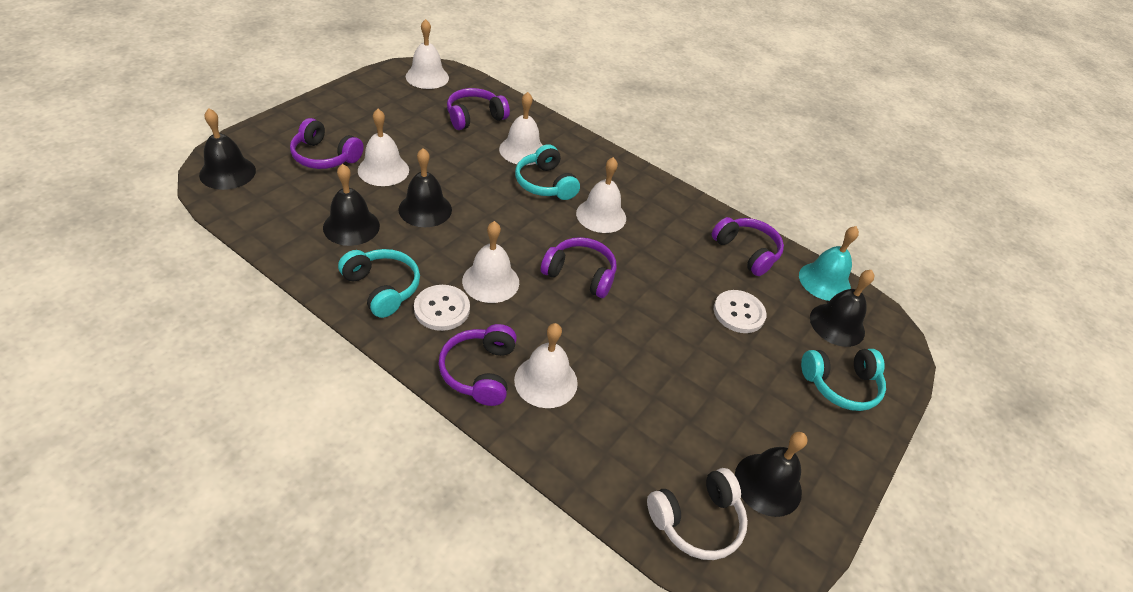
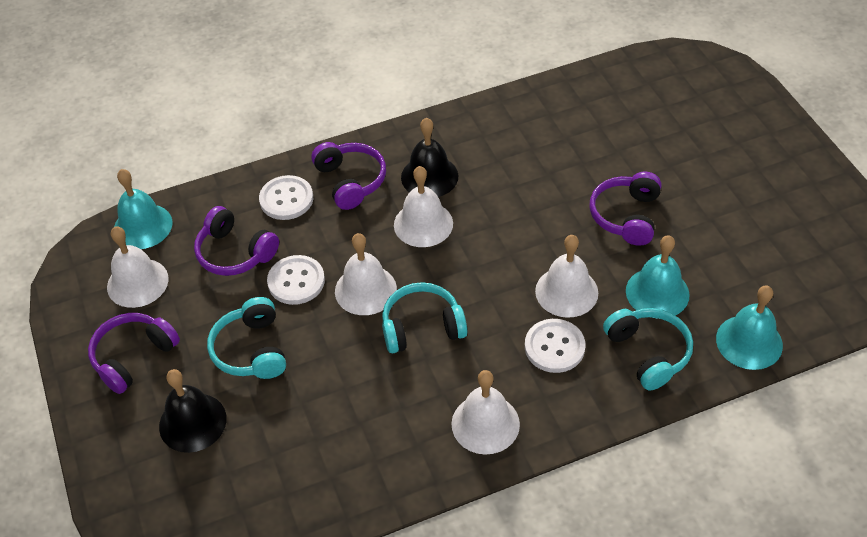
black bell: [199,108,256,190] [323,164,380,246] [398,148,452,227] [735,432,808,517] [810,270,874,347] = 5 -> [159,369,227,453] [401,118,458,197] = 2
purple headphones: [290,118,364,169] [438,324,517,406] [447,88,510,130] [541,237,616,298] [712,217,784,276] = 5 -> [88,313,180,394] [194,206,279,276] [311,142,386,210] [590,172,661,246] = 4
turquoise bell: [799,226,859,301] = 1 -> [114,169,173,249] [626,235,690,319] [716,286,783,370] = 3
white bell: [358,109,409,186] [406,19,449,89] [462,221,519,303] [499,92,543,165] [514,323,578,408] [576,157,626,233] = 6 -> [107,226,168,308] [335,233,397,315] [394,166,453,247] [451,370,520,455] [535,235,598,318] = 5
white button: [414,285,470,331] [714,290,766,333] = 2 -> [259,175,313,220] [267,255,325,305] [525,319,585,373] = 3
white headphones: [647,468,748,560] = 1 -> none = 0

